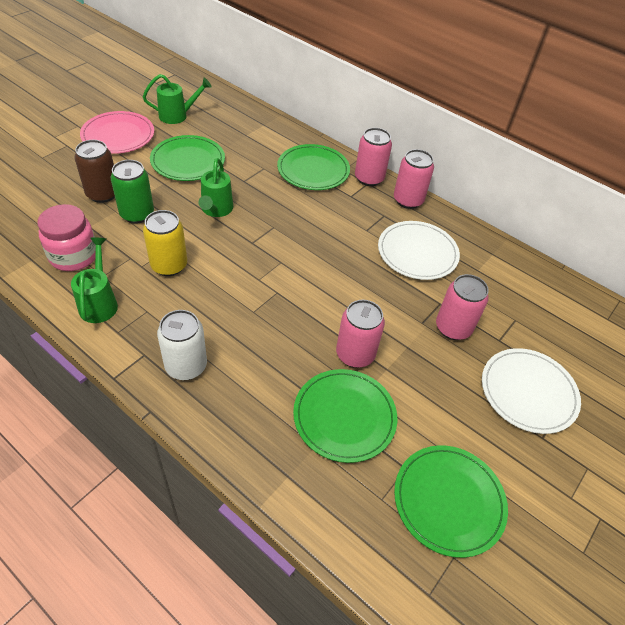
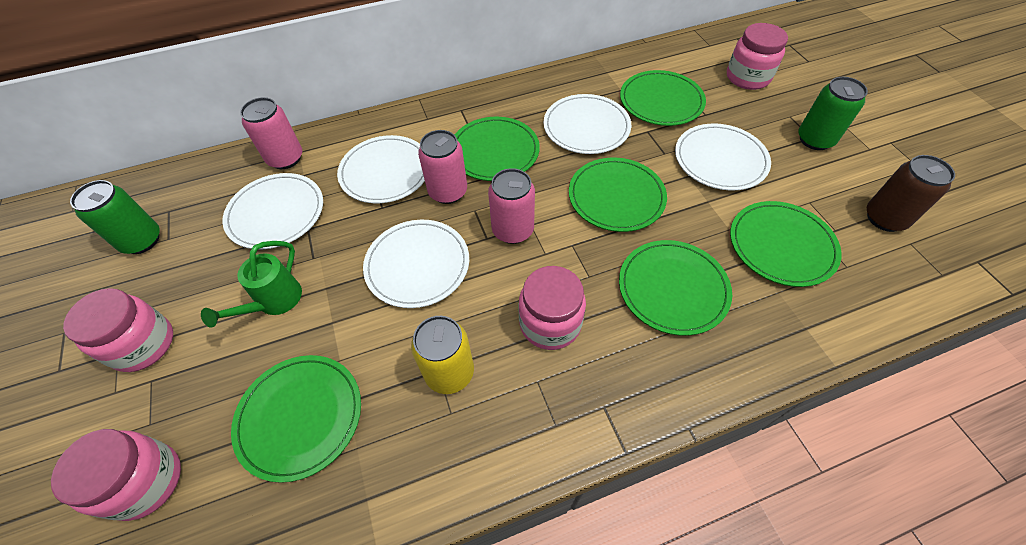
green can: [111,160,154,224] = 1 -> [70,180,160,254] [798,77,868,150] = 2
green plate: [150,135,225,181] [277,144,350,190] [293,369,397,463] [394,445,508,558] = 4 -> [231,355,361,483] [455,117,540,181] [569,158,667,232] [619,240,732,336] [620,70,706,126] [730,201,842,287] = 6
green watering can: [71,237,118,323] [143,74,212,124] [199,158,233,217] = 3 -> [201,241,302,328] = 1
pink can: [336,300,385,368] [355,128,392,186] [394,149,434,209] [436,274,489,340] = 4 -> [240,97,302,169] [418,130,467,204] [488,168,535,244] = 3
pink jar: [37,204,96,271] = 1 -> [51,429,181,521] [63,288,173,372] [519,266,586,350] [727,23,788,90] = 4
pink plate: [80,111,154,154] = 1 -> none = 0
white can: [157,310,207,380] = 1 -> none = 0
white plate: [378,221,460,280] [482,348,581,434] = 2 -> [222,173,323,249] [337,135,425,204] [363,220,469,308] [543,94,631,154] [675,123,771,191] = 5

